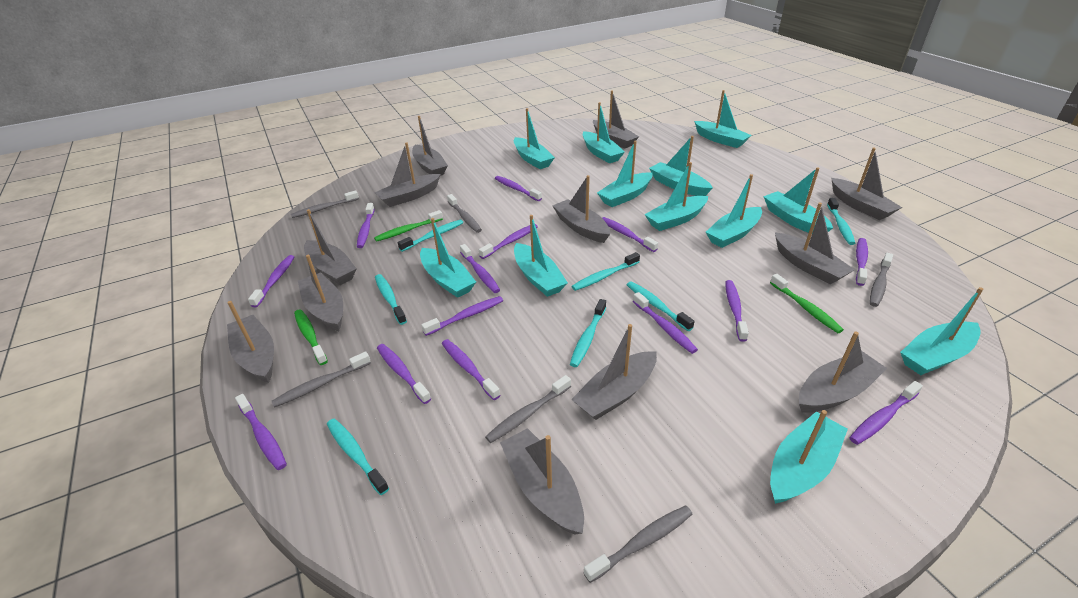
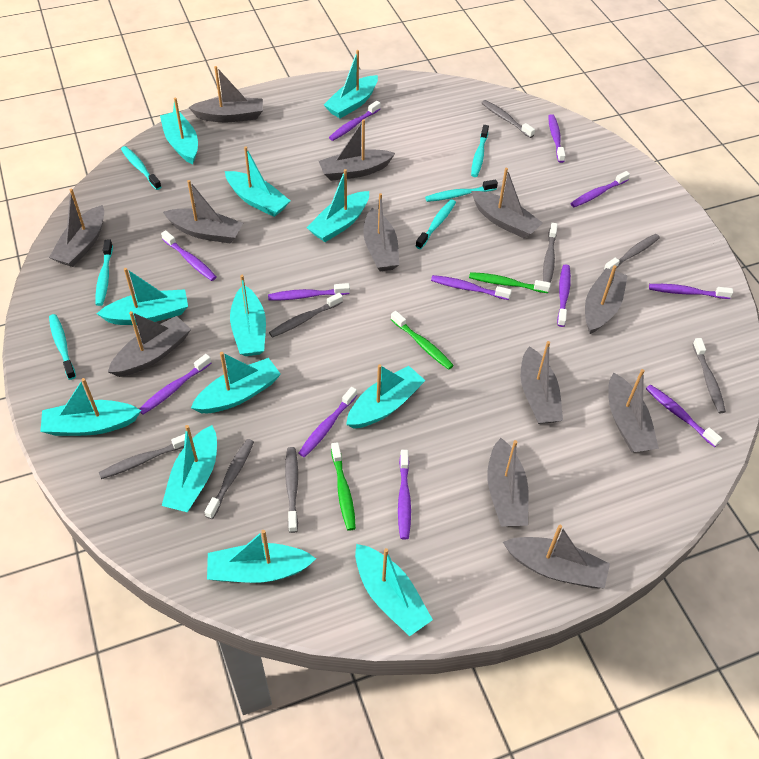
grey toothbrush: [272,351,371,408] [291,190,359,218] [447,194,482,233] [485,375,571,443] [583,506,692,583] [870,253,893,307] = 6 -> [99,434,185,479] [205,439,254,519] [269,293,343,338] [285,447,298,533] [482,100,535,138] [543,223,558,283] [604,234,660,270] [693,338,726,413] = 8
purple toothbrush: [235,394,287,470] [248,255,294,307] [357,203,375,248] [377,344,431,404] [421,296,503,336] [442,339,500,400] [460,244,500,293] [479,224,538,259] [495,176,542,201] [602,217,658,252] [633,292,698,354] [725,280,749,342] [849,381,923,445] [856,238,868,286] = 14 -> [139,354,211,415] [161,230,217,281] [268,283,350,300] [299,387,357,457] [329,101,381,141] [398,450,411,539] [431,275,512,300] [548,114,565,163] [557,264,571,327] [570,171,630,207] [646,385,722,447] [649,284,733,299] = 12
turquoise toothbrush: [327,419,389,495] [375,274,407,325] [398,219,463,252] [570,299,606,367] [571,252,640,291] [627,281,694,331] [827,198,856,245] = 7 -> [49,314,76,380] [96,240,113,306] [121,146,161,190] [416,199,456,249] [425,179,498,202] [471,125,489,177] = 6

